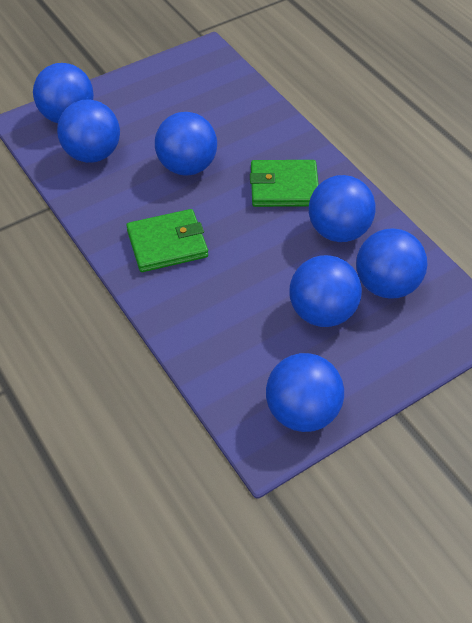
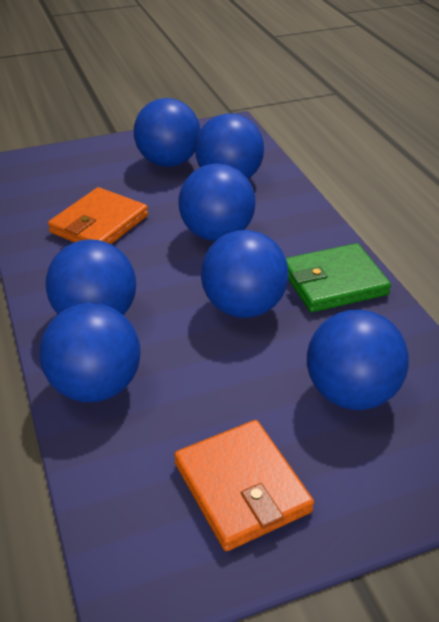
green wallet: [126,209,208,272] [250,160,319,207] = 2 -> [286,243,391,312] = 1
orange wallet: none = 0 -> [48,187,148,244] [174,420,314,551] = 2

